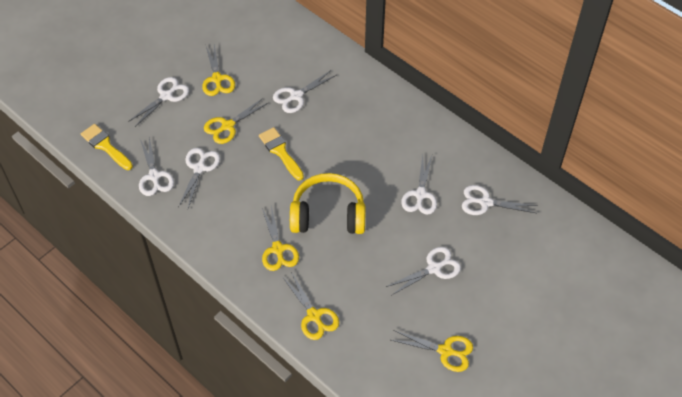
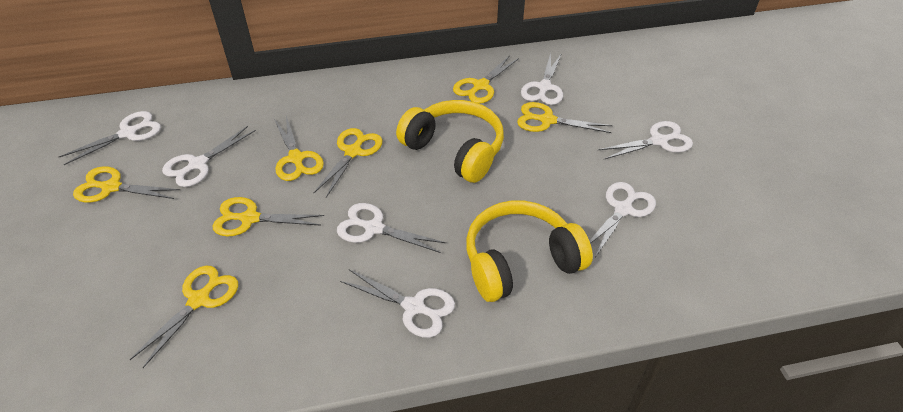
yellow brush: [81,124,133,170] [259,127,304,181] = 2 -> none = 0
yellow headphones: [290,173,365,234] = 1 -> [396,100,504,183] [466,201,593,302] = 2
yellow scissors: [202,44,235,96] [204,98,268,144] [262,205,299,271] [283,272,339,340] [391,330,473,372] = 5 -> [73,166,180,203] [130,265,238,368] [212,197,324,237] [274,116,324,181] [314,128,382,197] [453,55,519,104] [517,102,613,133] = 7

